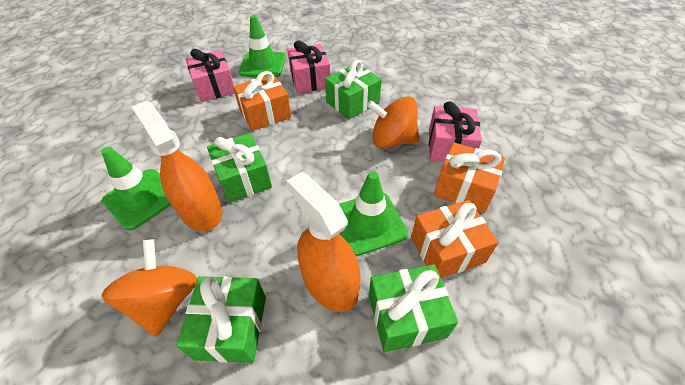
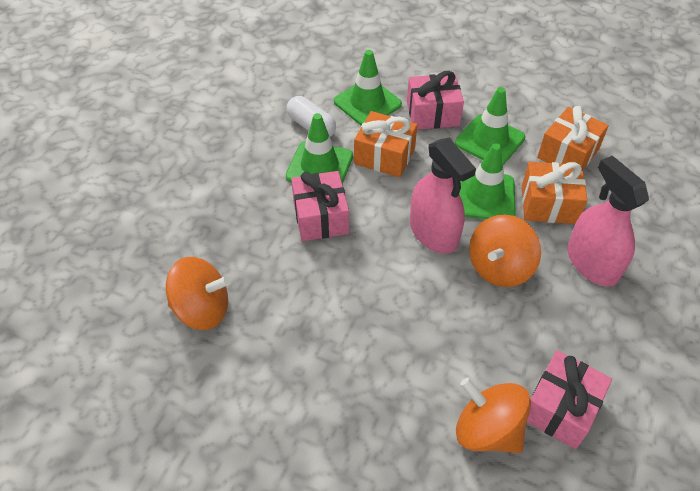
green gift: [176,276,266,363] [207,133,272,203] [325,60,382,119] [369,264,458,352] = 4 -> none = 0
green traffic cone: [101,147,171,231] [239,15,286,77] [339,171,408,256] = 3 -> [286,113,353,184] [334,50,402,125] [455,87,525,165] [459,143,516,219] = 4
orange spinning top: [102,239,197,337] [367,97,419,148] = 2 -> [166,257,231,330] [456,378,531,453] [469,215,541,287] = 3
orange spray bottle: [132,101,222,231] [286,172,361,312] = 2 -> none = 0
pink spray bottle: none = 0 -> [410,138,476,254] [567,156,649,287] = 2
white capsule: none = 0 -> [287,96,336,137] = 1

